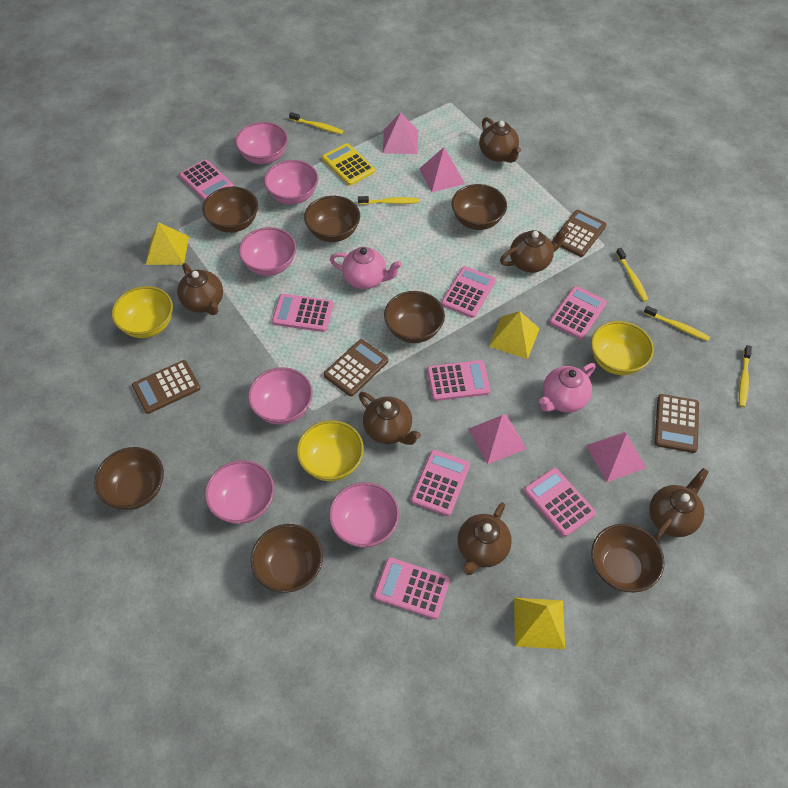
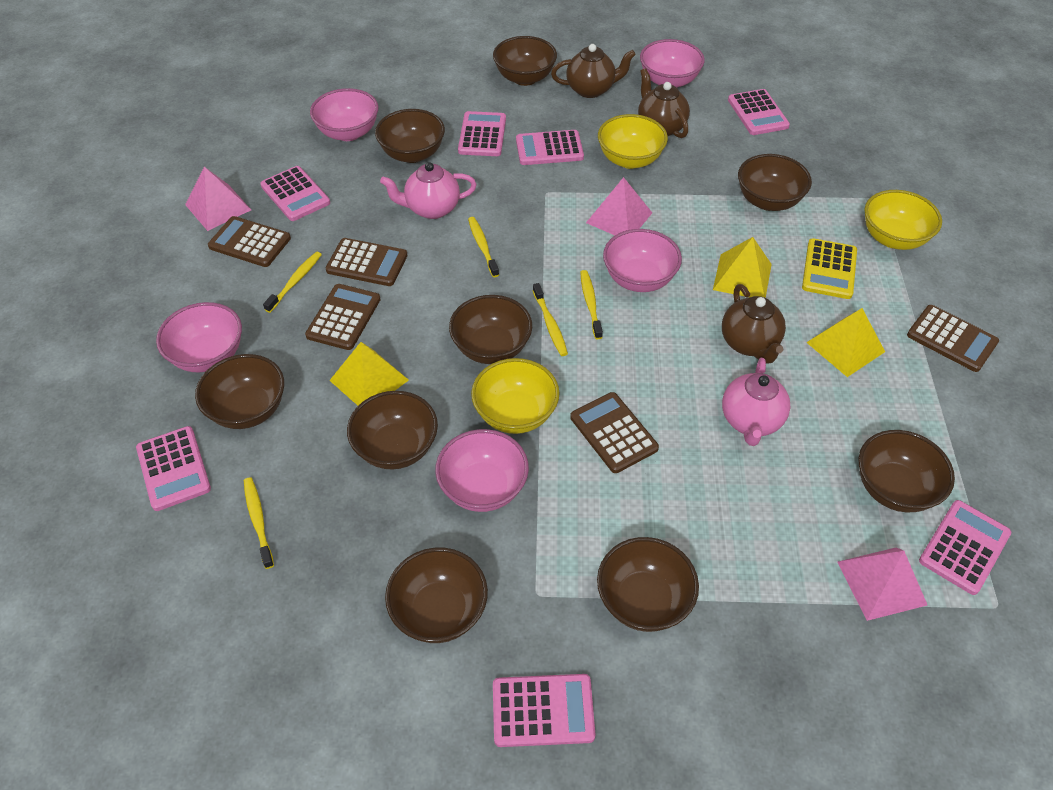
brown bowl: [94,447,164,510] [202,187,258,233] [251,524,323,593] [304,196,360,242] [384,291,445,343] [452,184,507,230] [591,524,665,592] = 7 -> [195,354,284,429] [347,391,438,470] [375,109,445,163] [385,547,488,643] [449,295,532,364] [493,36,557,86] [597,537,699,632] [738,154,812,211] [858,430,955,512] = 9
brown calculator: [132,360,200,414] [324,339,388,396] [552,210,607,257] [655,394,699,453] = 4 -> [208,216,291,267] [305,284,381,350] [326,238,407,286] [570,392,659,473] [907,305,999,372] = 5
brown teapot: [177,263,223,315] [359,392,421,445] [458,502,512,575] [479,117,521,163] [500,226,569,273] [649,468,709,541] = 6 -> [551,44,636,98] [638,68,690,138] [722,284,786,364] = 3
pink bowl: [205,460,274,524] [235,122,288,164] [238,227,296,276] [248,367,313,425] [264,160,318,204] [329,482,399,548] = 6 -> [156,302,242,372] [310,88,378,141] [435,429,529,512] [603,229,682,292] [640,39,705,88] = 5
pink calculator: [179,159,234,201] [272,294,333,332] [374,557,450,619] [411,450,470,516] [427,360,491,401] [441,266,496,318] [524,468,596,537] [550,286,607,339] = 8 -> [136,426,211,511] [260,166,330,221] [458,111,506,156] [493,674,595,747] [516,130,584,165] [728,89,790,135] [919,500,1011,595] = 7
pink pyramid: [383,112,418,154] [419,147,465,192] [468,414,527,464] [586,432,646,482] = 4 -> [185,167,251,231] [586,177,652,235] [838,548,927,621] = 3

